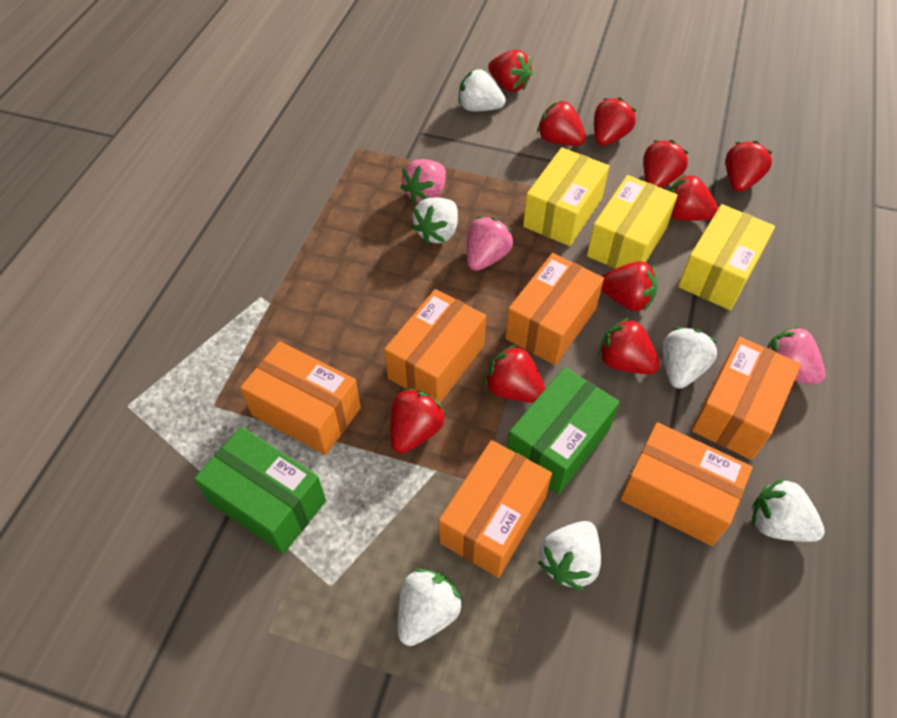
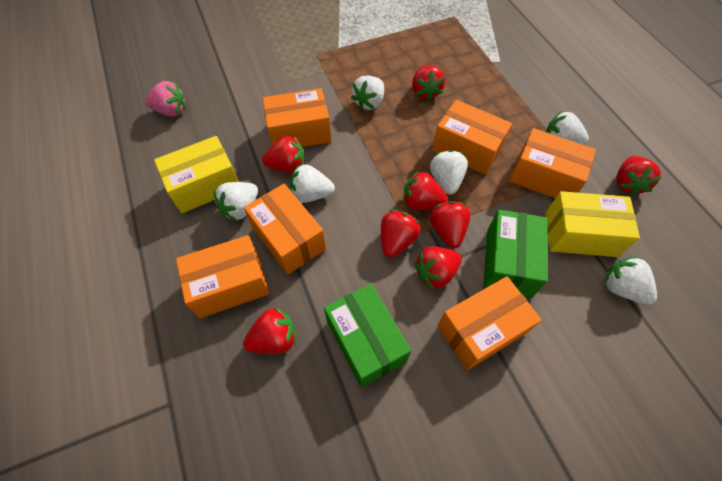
pink strawberry: [400,159,446,204] [466,217,513,271] [767,326,825,385] = 3 -> [145,81,185,116] = 1
red strawberry: [390,388,446,453] [484,345,545,403] [488,50,533,92] [537,101,586,146] [594,98,636,146] [598,318,660,374] [601,262,658,311] [644,140,689,188] [668,174,718,221] [725,141,773,192] = 10 -> [243,307,296,354] [262,135,305,173] [381,210,420,257] [403,171,448,210] [412,65,445,101] [414,246,462,290] [430,201,471,248] [616,156,662,196] = 8
yellow box: [523,147,609,246] [587,175,678,269] [678,204,775,310] = 3 -> [154,136,239,213] [545,191,640,257] = 2

